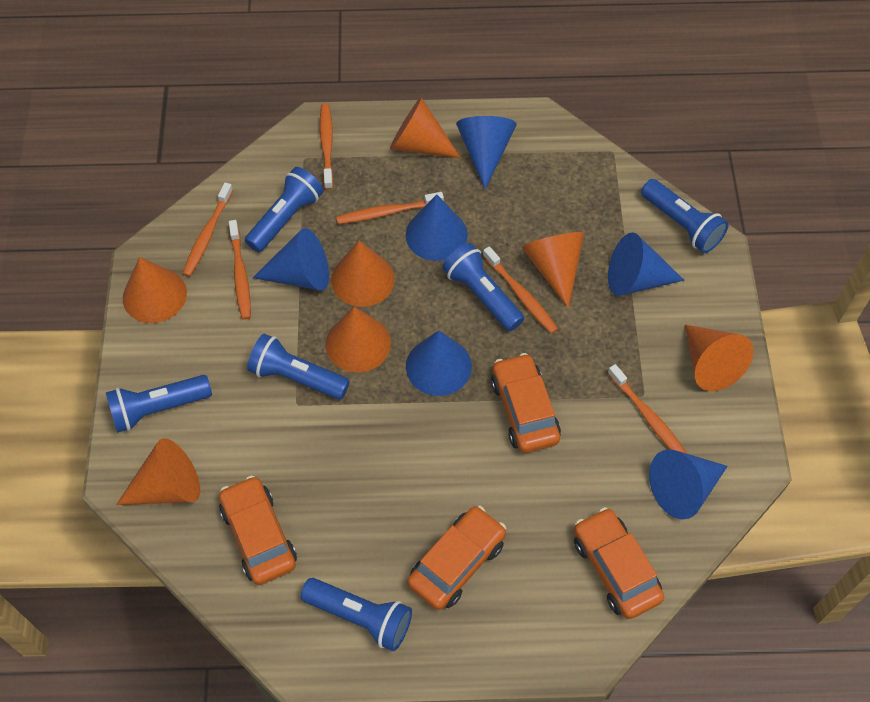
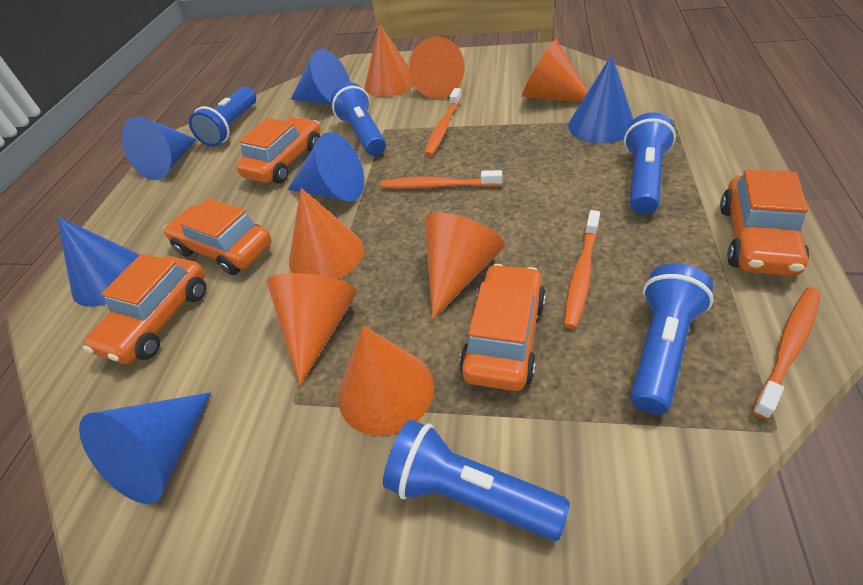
blue flashlight: [106,375,212,433] [245,167,323,252] [247,334,350,400] [301,578,412,651] [442,243,524,331] [641,179,729,253] = 6 -> [189,87,256,146] [331,82,386,156] [383,420,570,541] [624,112,676,214] [631,263,714,414] = 5
orange car: [219,475,297,585] [408,505,506,610] [491,353,561,453] [574,507,664,619] = 4 -> [83,254,206,364] [164,198,272,275] [236,117,321,183] [459,264,546,391] [720,169,809,276] = 5
orange toothbrush: [183,182,233,277] [229,220,251,320] [320,104,334,190] [336,192,444,224] [483,246,558,334] [608,364,687,454] = 6 -> [380,170,502,189] [424,88,462,156] [564,210,600,329] [752,287,821,420] = 4

